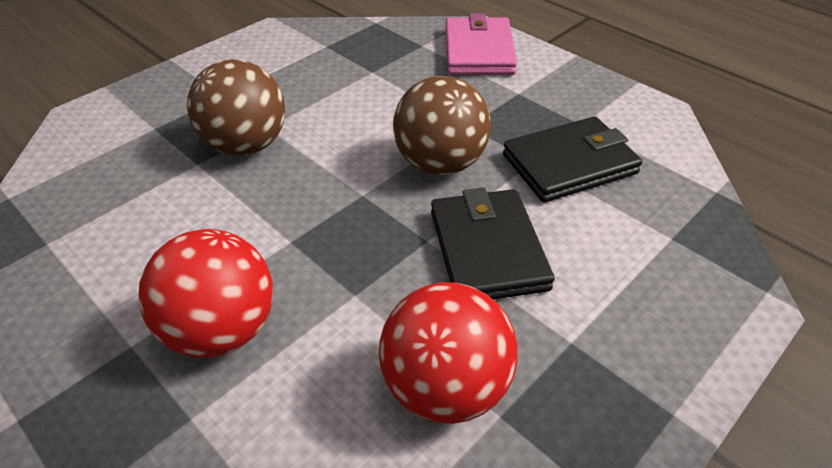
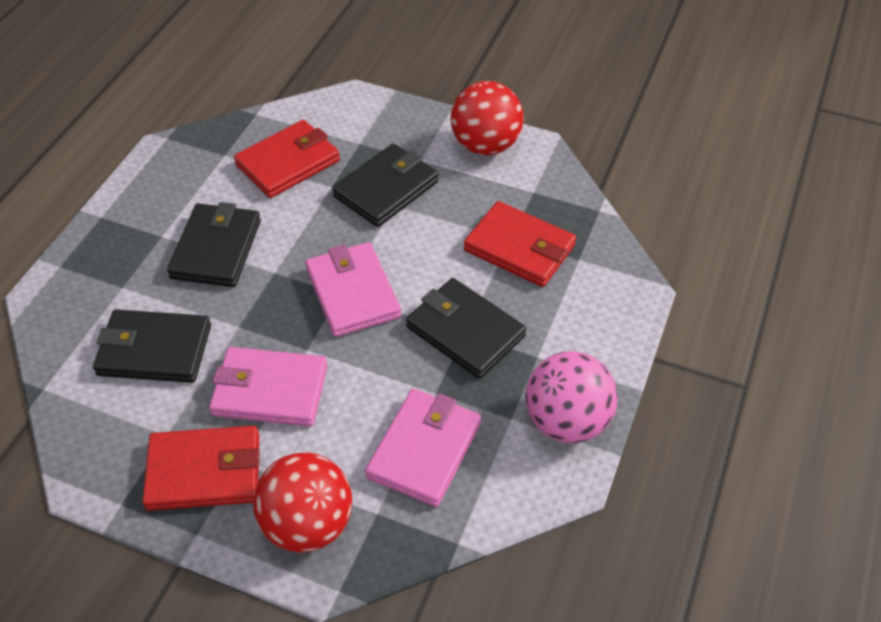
black wallet: [431,187,555,299] [503,116,642,202] = 2 -> [93,310,211,383] [167,202,261,287] [332,144,438,227] [406,278,526,379] = 4
brown ball: [187,59,285,156] [393,76,491,175] = 2 -> none = 0
pink ball: none = 0 -> [525,351,618,443] = 1
pink wallet: [445,14,517,75] = 1 -> [209,347,328,427] [305,242,401,337] [365,389,481,507] = 3
red wallet: none = 0 -> [142,426,260,511] [234,120,340,198] [464,201,576,287] = 3

